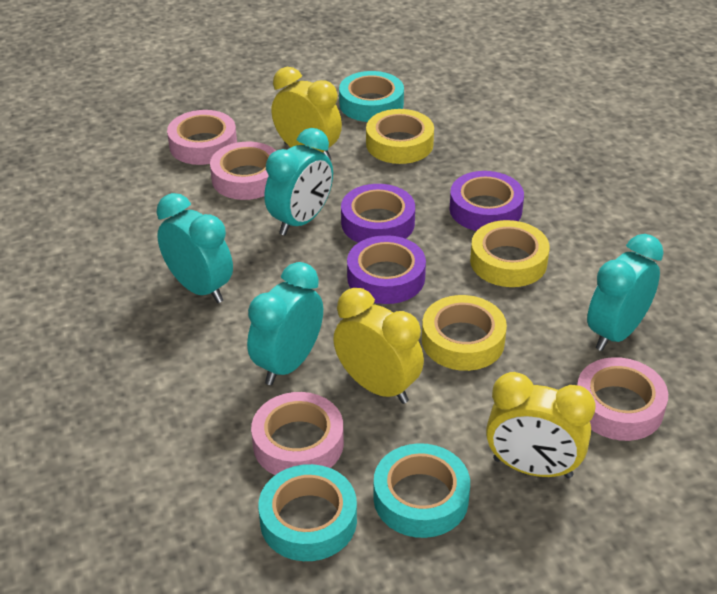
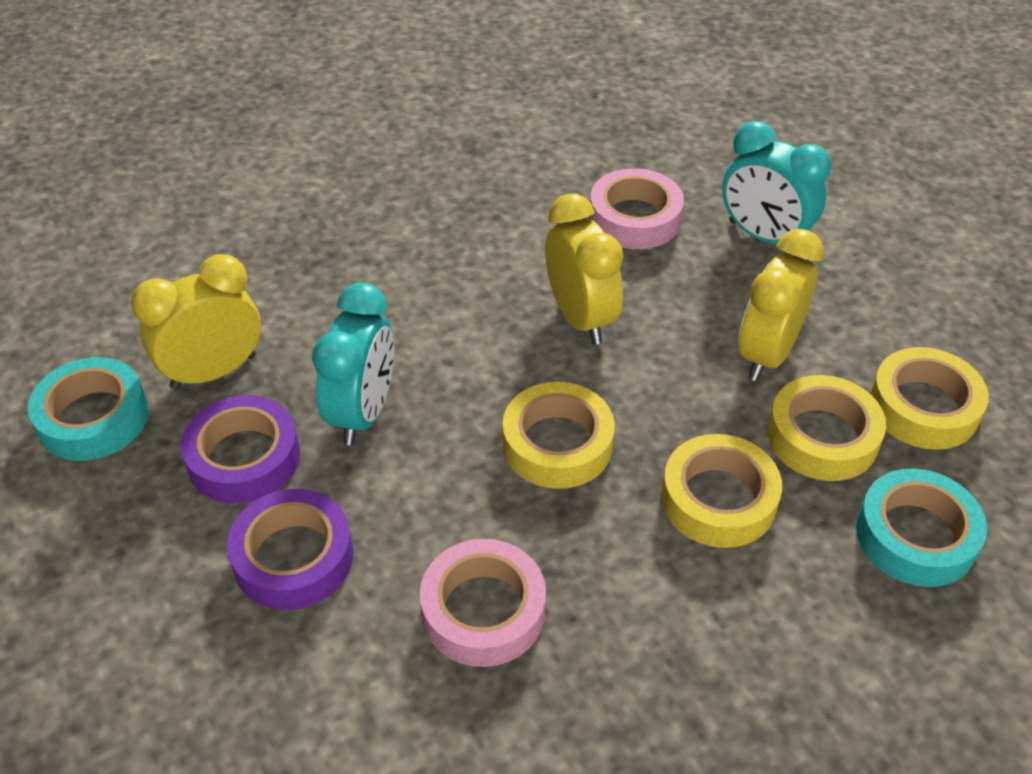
pink tape: [167,110,237,165] [210,142,276,200] [251,392,344,475] [577,357,668,441] = 4 -> [420,539,546,667] [589,168,684,249] = 2
purple tape: [341,184,415,243] [347,235,426,304] [449,171,524,231] = 3 -> [181,395,300,504] [227,489,353,610] = 2
turquoise clock: [156,193,233,303] [247,262,323,385] [264,128,333,236] [587,234,664,351] = 4 -> [312,283,394,445] [722,121,831,244] = 2
turquoise tape: [258,464,357,561] [339,71,404,122] [374,443,470,538] = 3 -> [28,357,149,461] [856,468,987,587] = 2
yellow tape: [366,109,434,164] [422,295,507,371] [470,220,550,287] = 3 -> [502,382,615,489] [661,434,782,548] [768,375,886,481] [870,347,989,450] = 4

